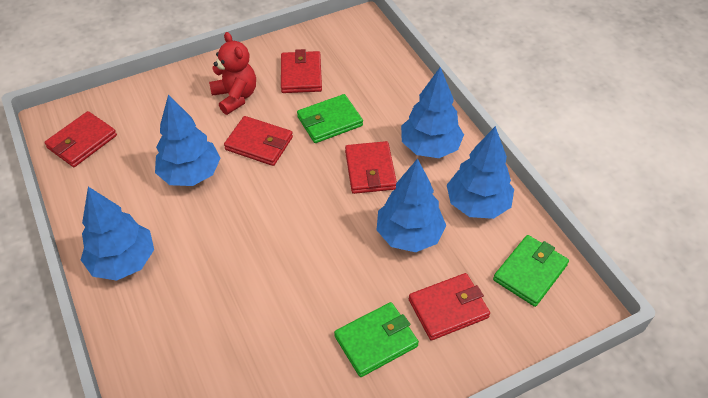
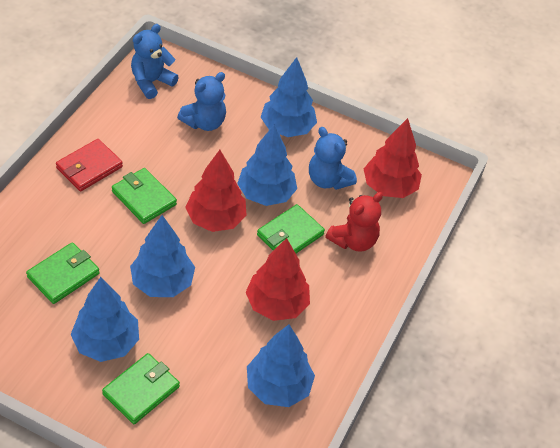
blue teddy bear: none = 0 -> [131,24,179,99] [177,72,226,131] [309,127,357,190] = 3
green wallet: [297,94,363,143] [334,302,419,377] [493,235,569,307] = 3 -> [26,242,100,304] [102,353,180,424] [112,168,177,224] [257,204,325,253] = 4
red tree: none = 0 -> [185,150,247,232] [246,238,310,321] [364,118,422,198] = 3
red wallet: [44,111,117,167] [224,116,293,166] [281,49,322,93] [345,141,397,194] [409,273,490,340] = 5 -> [56,139,123,191] = 1

